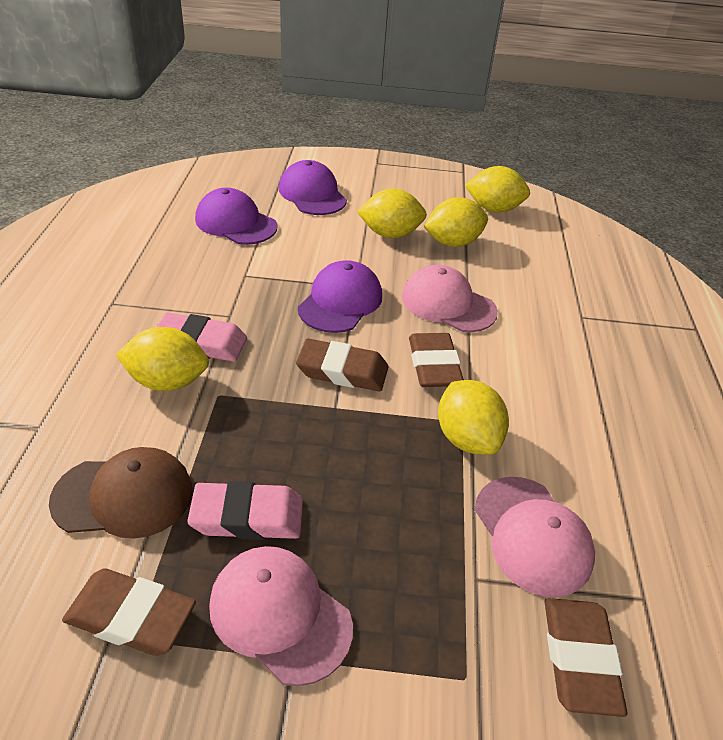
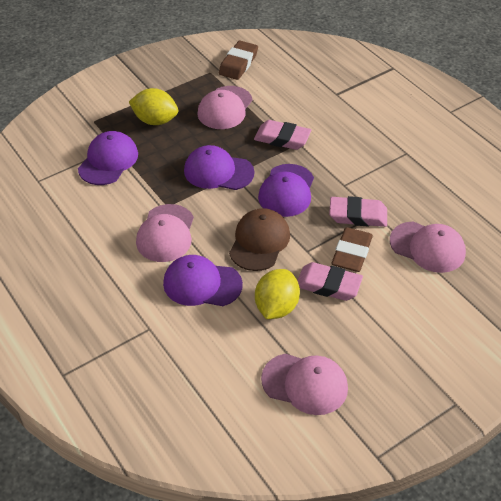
brown eraser: [62,568,196,656] [296,339,388,391] [409,333,464,387] [545,598,627,717] = 4 -> [219,41,258,80] [331,227,373,272] = 2
pink cap: [209,546,353,686] [402,265,498,332] [475,477,595,597] = 3 -> [136,204,194,262] [197,86,253,129] [261,354,348,415] [390,222,466,273] = 4
pink eraser: [157,312,247,362] [187,481,303,540] = 2 -> [254,120,311,150] [297,262,363,301] [329,196,387,227] = 3
purple cap: [195,188,277,245] [279,160,347,215] [298,260,382,333] = 3 -> [78,131,138,185] [163,255,243,306] [184,145,254,190] [258,164,314,217] = 4
yellow lemon: [116,327,209,391] [357,189,427,238] [424,197,488,247] [438,380,509,455] [465,166,530,213] = 5 -> [129,88,178,125] [255,269,300,319] = 2

